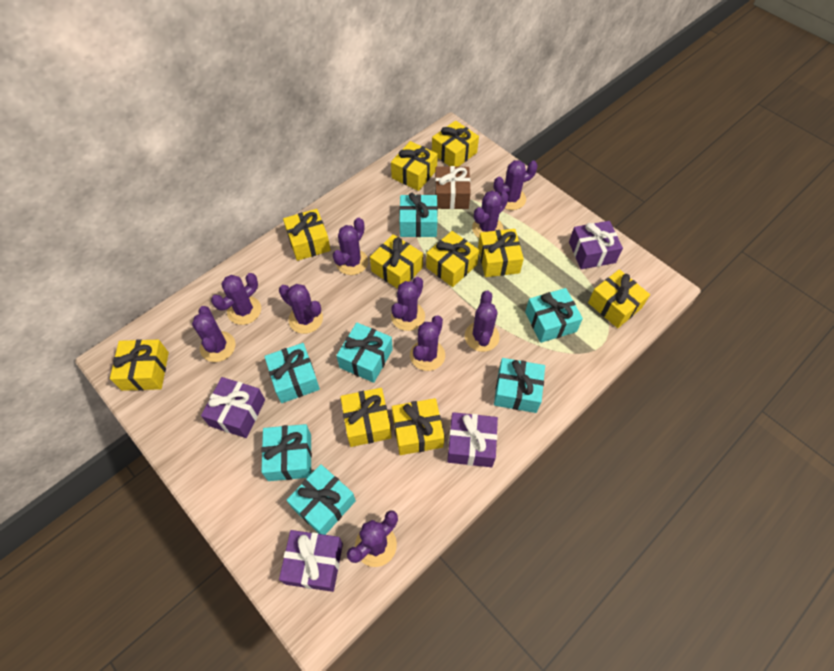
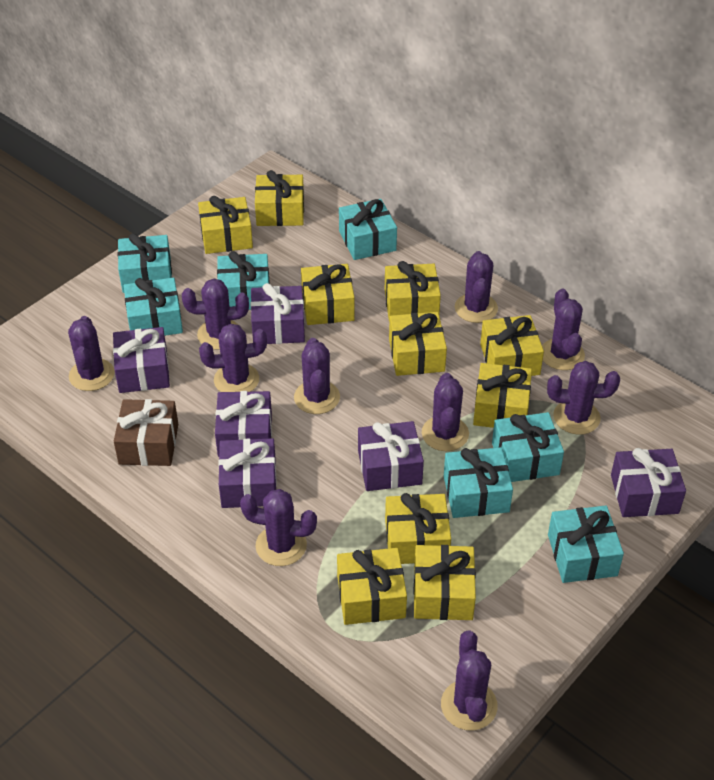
purple gift: [201,377,265,438] [279,530,343,592] [447,412,498,467] [569,221,623,269] = 4 -> [113,327,170,393] [215,391,272,457] [218,438,277,508] [251,283,305,344] [358,421,424,491] [611,448,686,517] = 6

